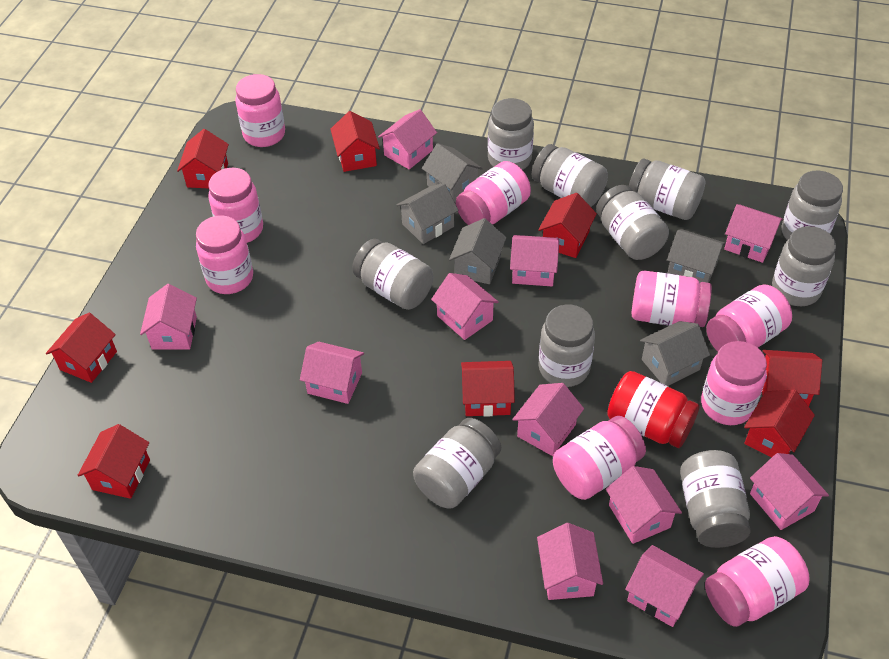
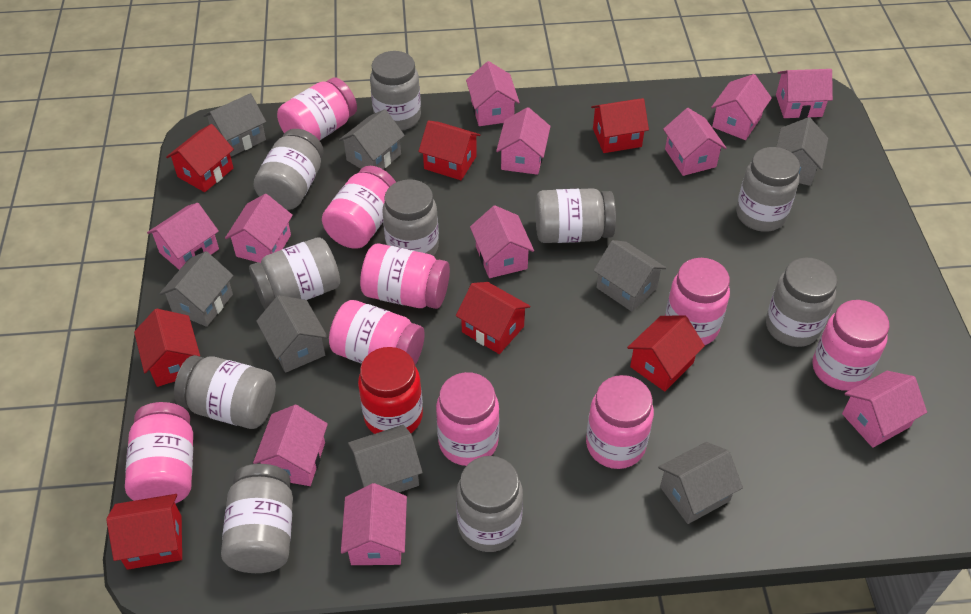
grey house: [397,183,459,244] [422,143,483,203] [449,218,507,284] [640,321,710,386] [667,229,726,283] = 5 -> [159,251,234,327] [203,93,266,157] [256,295,328,373] [339,109,405,169] [348,425,423,493] [593,240,666,312] [658,442,743,524] [776,117,828,186] = 8
red house: [46,313,117,383] [77,424,150,499] [177,129,229,188] [330,111,380,172] [461,361,515,417] [538,193,597,258] [744,389,815,458] [762,350,822,406] = 8 -> [106,494,182,570] [134,309,200,387] [166,124,234,192] [418,120,481,180] [456,282,530,354] [591,98,649,153] [627,315,705,391] = 7

